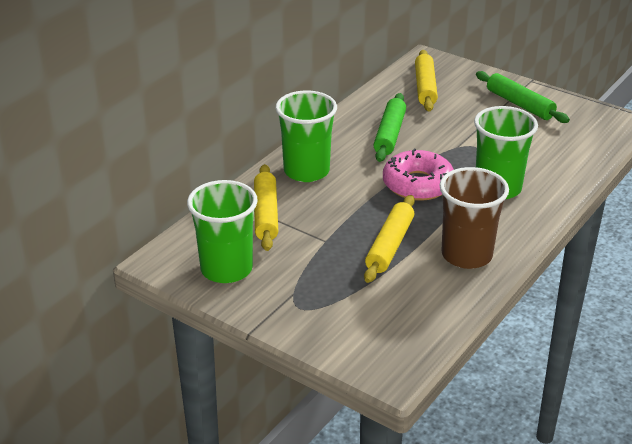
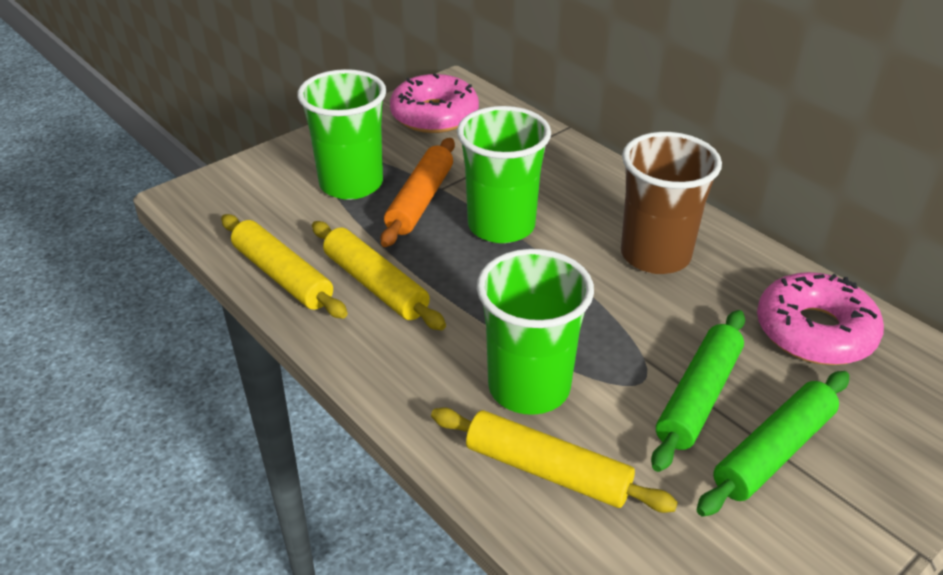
orange rolling pin: none = 0 -> [380,138,455,247] = 1
pink donut: [383,149,454,201] = 1 -> [390,74,479,133] [757,272,884,365] = 2

